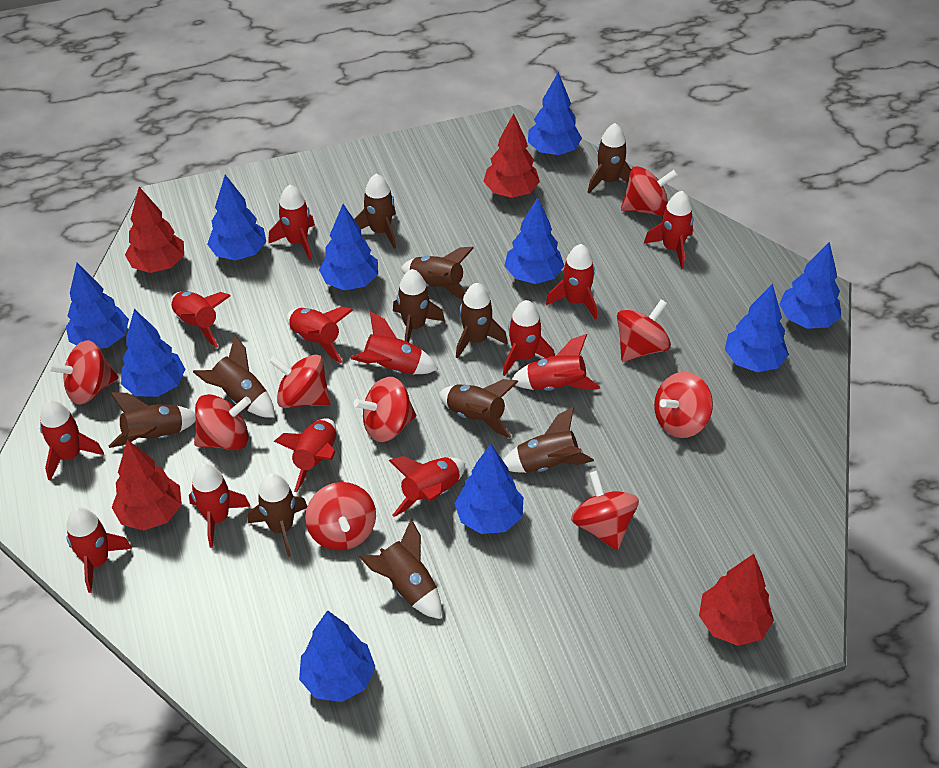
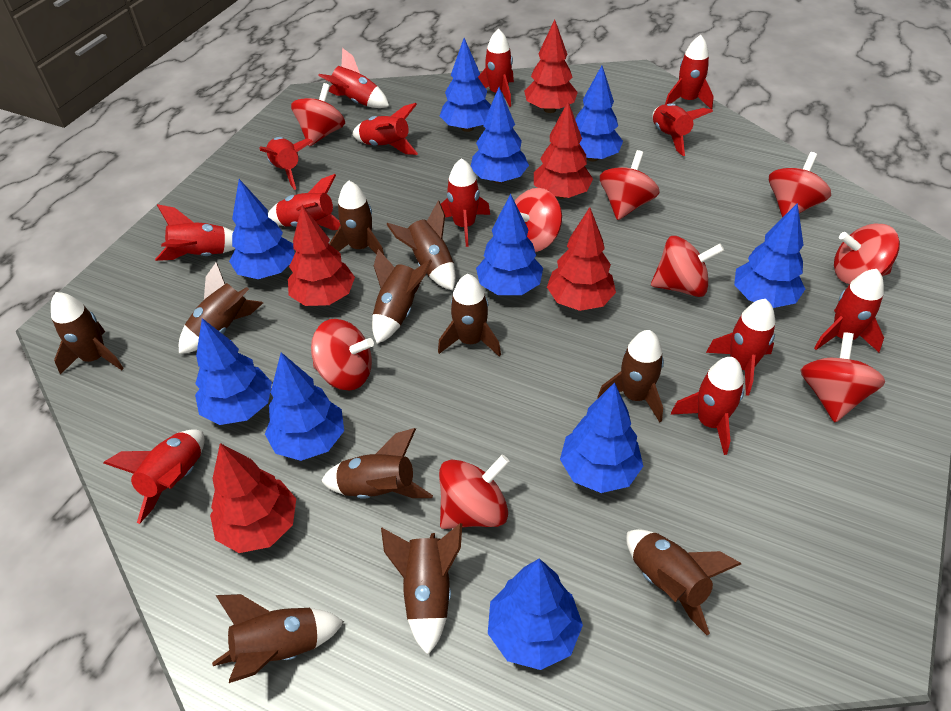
red tree: [112,439,182,531] [125,187,184,273] [483,113,540,198] [699,554,774,646] = 4 -> [210,443,296,553] [288,205,355,306] [524,19,578,113] [534,102,593,199] [547,207,616,311] = 5

